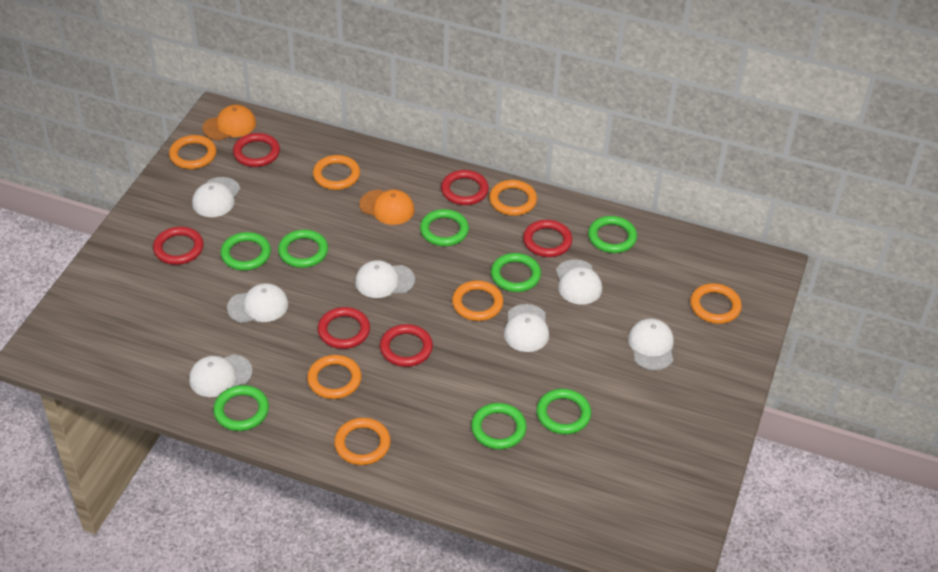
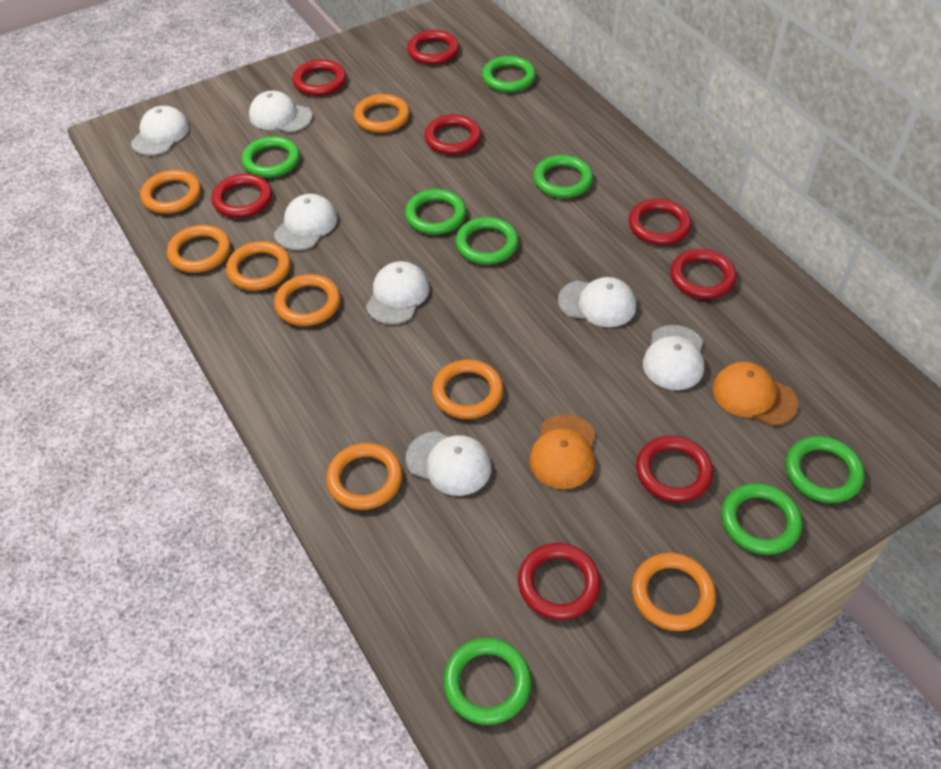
orange ring: [169,135,216,169] [307,355,362,399] [313,155,360,190] [334,418,391,465] [452,281,503,321] [489,180,537,216] [690,283,742,324] = 7 -> [140,170,201,214] [167,225,231,273] [226,241,291,291] [274,274,340,326] [326,443,402,510] [354,94,410,133] [432,360,504,419] [632,553,716,631] = 8
red ring: [153,227,204,265] [233,133,280,167] [318,307,370,349] [380,324,433,367] [441,170,489,205] [523,220,572,257] = 6 -> [212,174,272,218] [293,59,346,96] [407,30,459,65] [424,114,481,155] [518,543,601,620] [629,199,691,245] [636,436,713,502] [670,249,737,299] = 8

